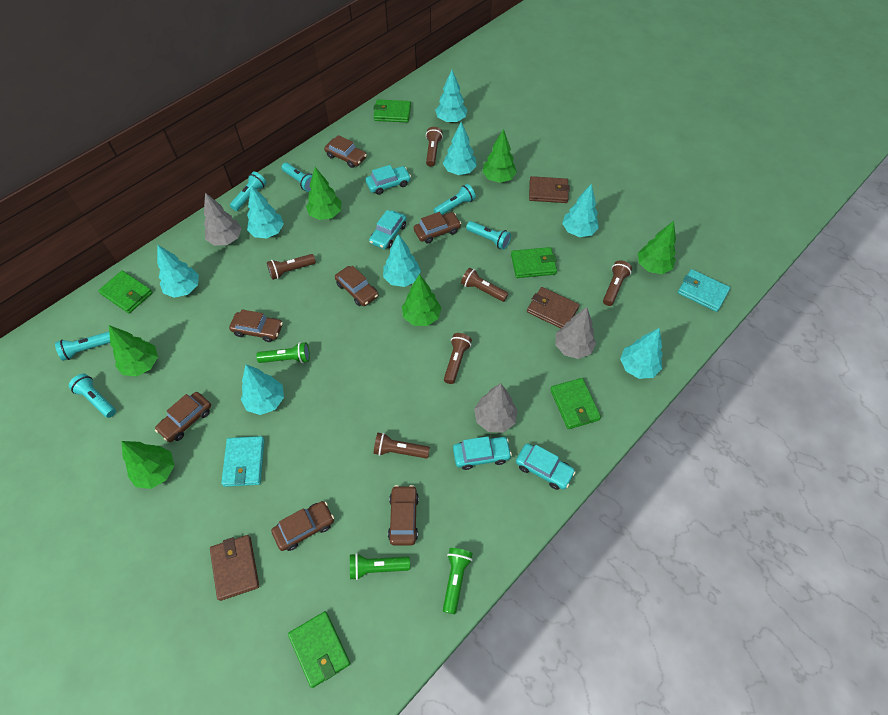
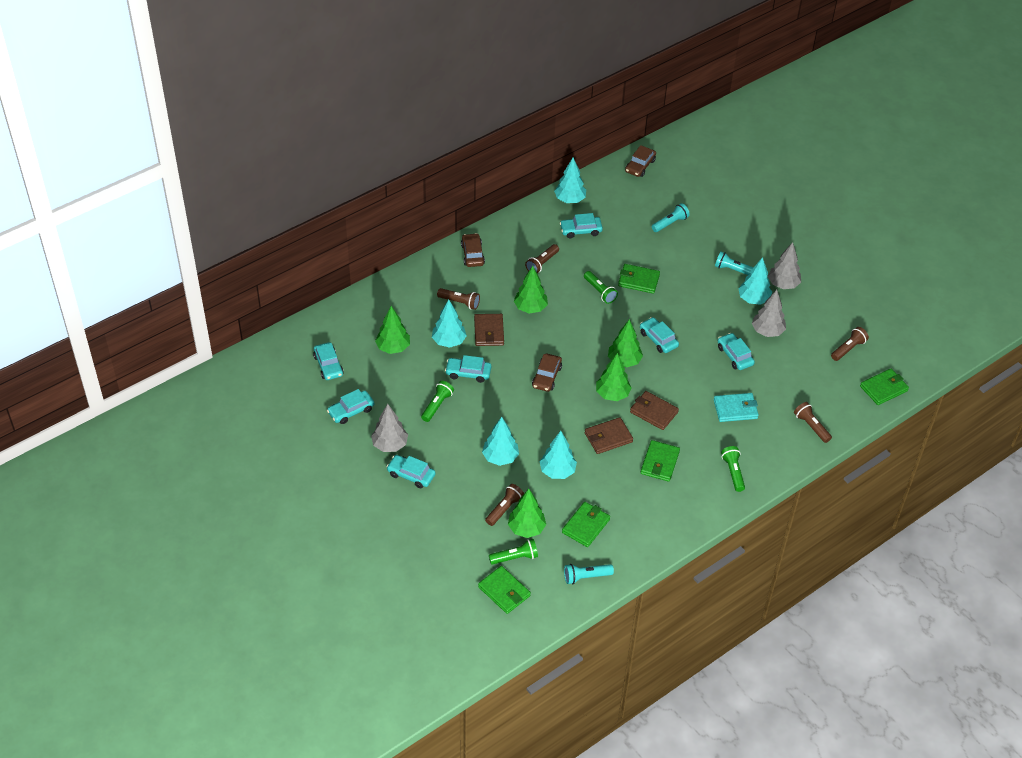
brown car: [155,392,211,442] [229,309,283,342] [271,501,334,551] [324,135,367,168] [335,266,378,306] [388,485,419,545] [414,212,461,243] = 7 -> [461,233,485,267] [532,354,562,392] [625,145,656,177] = 3
brown flashlight: [267,254,316,280] [373,433,430,458] [426,127,443,167] [444,333,472,384] [461,268,509,302] [603,260,632,306] = 6 -> [437,288,480,310] [485,484,524,526] [525,244,559,273] [794,402,832,443] [831,327,869,361] = 5
green flashlight: [256,342,310,363] [350,553,410,580] [443,548,473,614] = 3 -> [421,381,454,422] [489,539,538,565] [584,271,618,304] [721,446,745,492] = 4
green tree: [109,325,158,376] [121,441,174,489] [306,167,342,220] [402,274,441,326] [482,129,517,183] [638,221,676,274] = 6 -> [375,306,410,354] [508,489,546,538] [514,266,548,313] [596,353,632,401] [608,319,643,368] = 5
turquoise car: [365,165,411,195] [369,210,406,249] [453,436,512,470] [516,444,576,490] = 4 -> [313,342,344,380] [327,389,374,424] [386,455,436,488] [445,355,491,383] [560,213,603,238] [640,317,679,353] [718,333,755,370] = 7
turquoise flashlight: [55,332,110,361] [69,374,116,418] [230,172,266,211] [282,163,313,192] [434,184,476,215] [466,221,511,250] = 6 -> [564,564,614,584] [652,203,690,232] [715,251,754,275] = 3
turquoise tree: [157,244,199,298] [241,364,284,415] [247,185,284,239] [383,234,421,287] [435,70,467,123] [443,122,477,175] [562,184,599,237] [620,328,663,379] = 8 -> [432,299,467,348] [482,417,519,466] [540,431,577,479] [554,157,586,203] [738,257,772,305] = 5
turquoise wallet: [221,436,264,487] [678,269,730,312] = 2 -> [714,393,759,422] = 1

